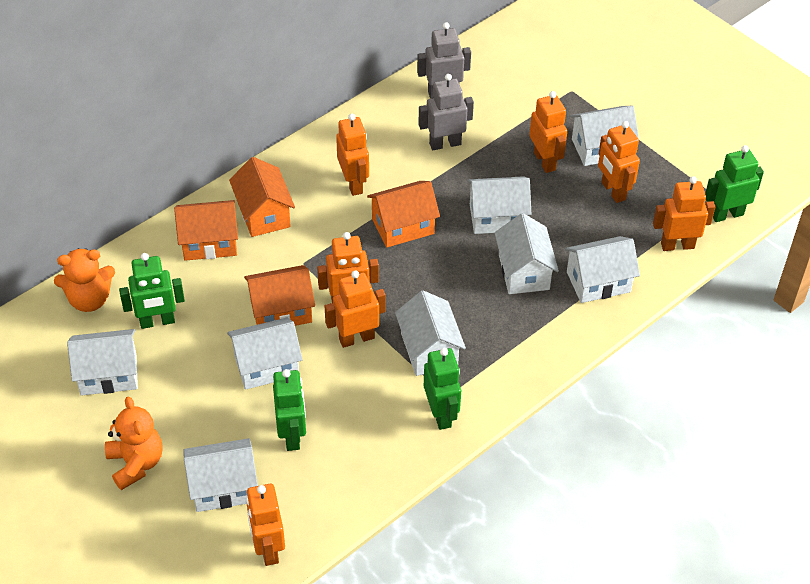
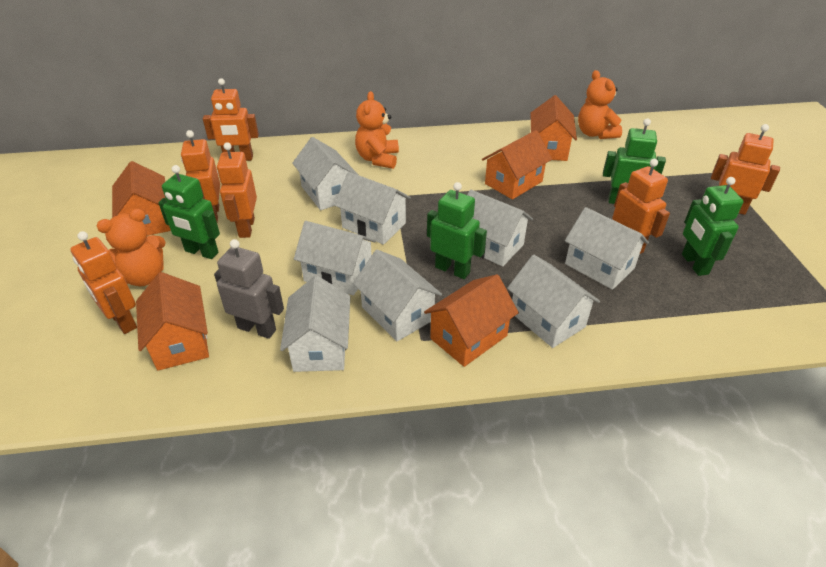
grey robot: [417,22,471,98] [418,74,474,150] = 2 -> [214,239,284,339] = 1
orange house: [174,200,238,261] [229,157,295,237] [244,265,315,326] [367,181,440,248] = 4 -> [112,161,171,236] [136,272,209,371] [424,274,519,367] [482,130,552,199] [530,95,577,161] = 5
orange robot: [246,483,285,566] [317,232,379,303] [325,271,386,348] [336,114,369,196] [529,91,567,173] [598,121,640,203] [653,176,715,251] = 7 -> [71,231,137,334] [181,130,220,222] [203,78,259,161] [217,142,257,238] [612,159,670,254] [711,124,780,215] = 6
orange teddy bear: [54,248,115,312] [105,396,163,490] = 2 -> [97,209,166,286] [355,91,399,169] [578,70,622,139] = 3

